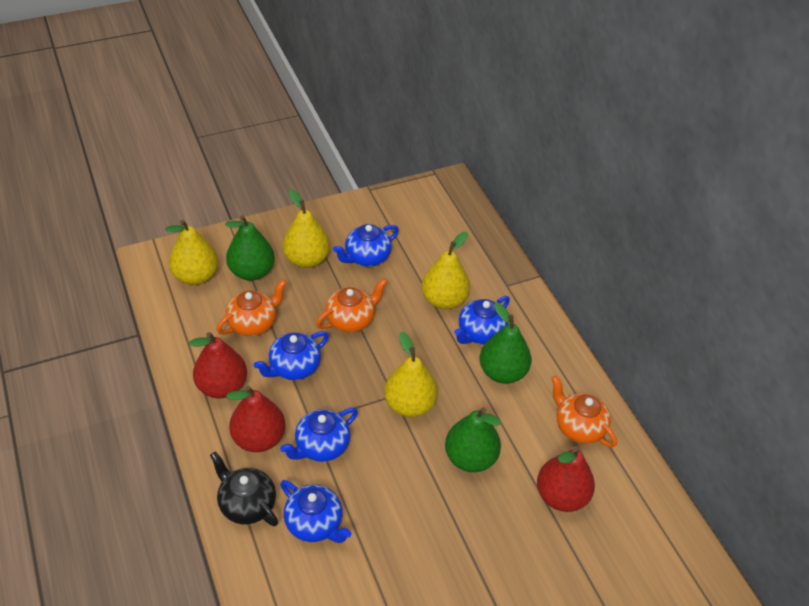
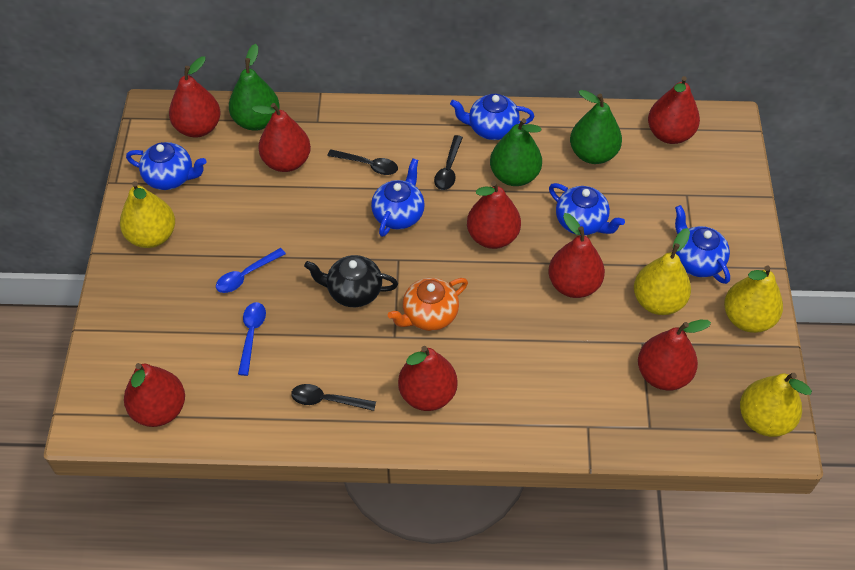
black spoon: none = 0 -> [291,384,376,411] [327,149,398,175] [434,135,463,190] = 3
blue spoon: none = 0 -> [216,248,286,293] [238,302,266,376] = 2
orange teapot: [217,279,287,336] [316,278,387,333] [551,376,617,447] = 3 -> [388,278,468,331] = 1
red pear: [189,332,247,399] [226,386,285,452] [537,446,595,512] = 3 -> [124,363,185,427] [169,56,220,137] [252,103,311,172] [398,346,458,411] [467,181,521,249] [548,213,605,298] [638,320,711,391] [648,76,700,144] = 8

